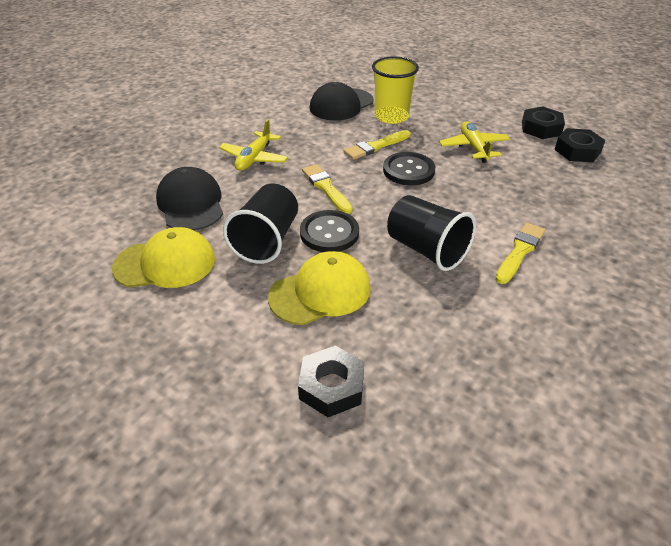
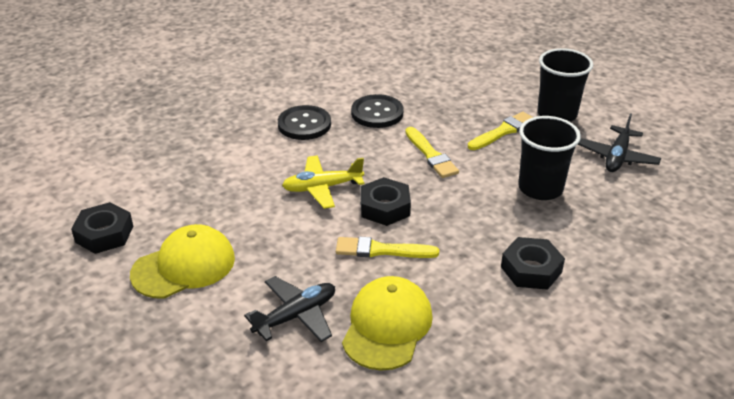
black cap: [156,167,223,231] [310,82,374,120] = 2 -> none = 0
black plane: none = 0 -> [244,276,335,342] [578,113,661,172] = 2
yellow cup: [372,56,419,124] = 1 -> none = 0
yellow plane: [219,119,288,171] [439,121,510,163] = 2 -> [282,155,364,209] = 1

